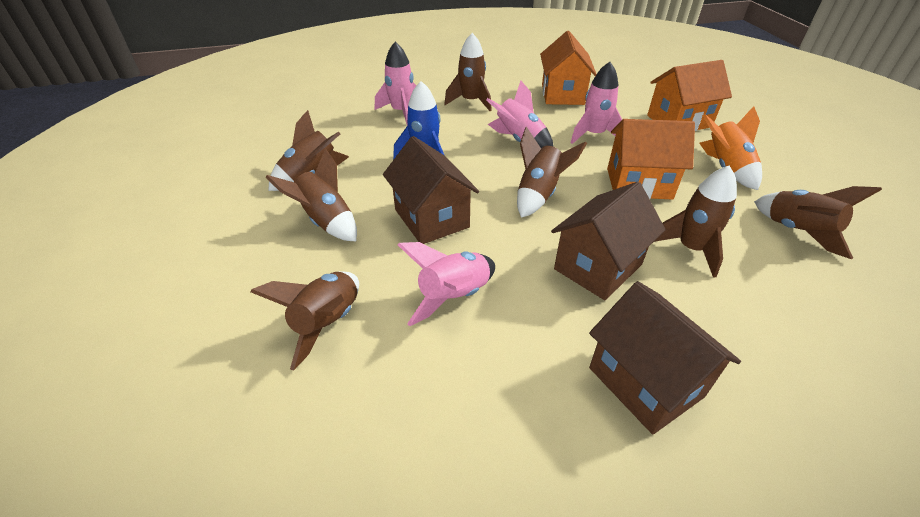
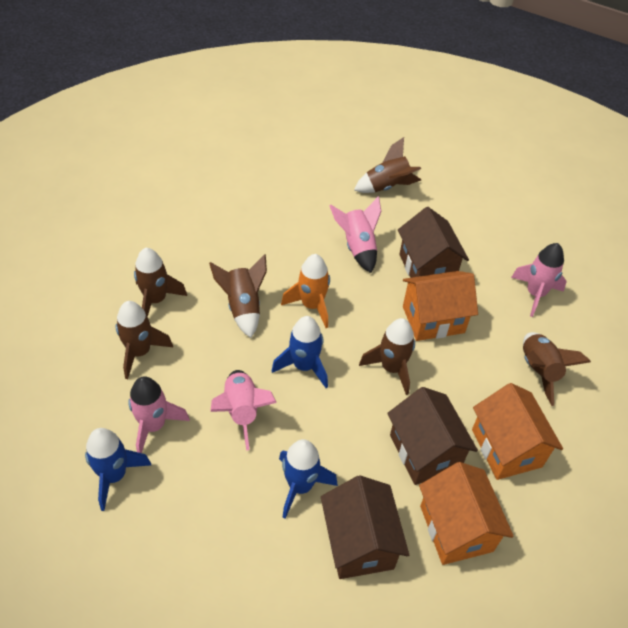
blue rocket: [393,81,444,160] = 1 -> [85,428,151,511] [271,316,328,388] [279,439,338,519] = 3
brown rocket: [250,272,359,371] [266,148,357,241] [268,110,349,191] [444,33,492,111] [517,127,587,218] [654,166,737,278] [754,186,882,259] = 7 -> [116,301,173,379] [134,248,187,317] [209,254,267,338] [354,137,421,193] [359,318,415,395] [523,332,591,406] = 6

